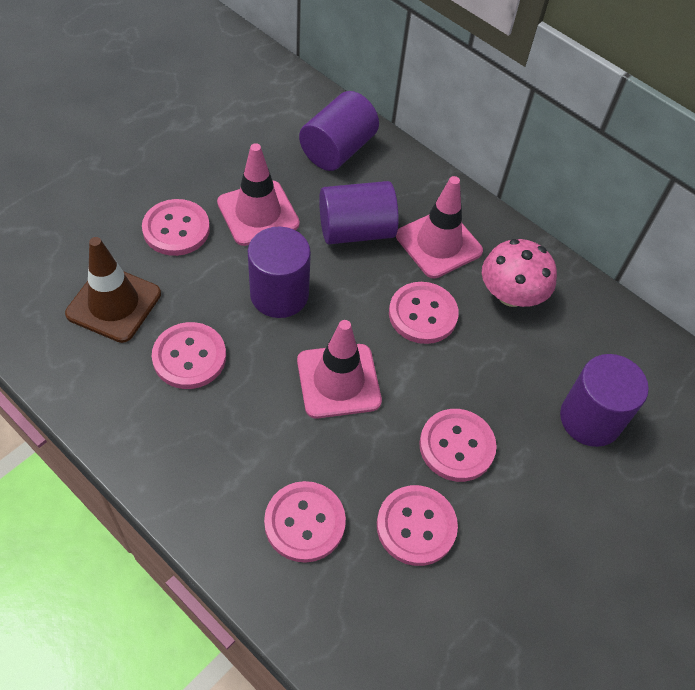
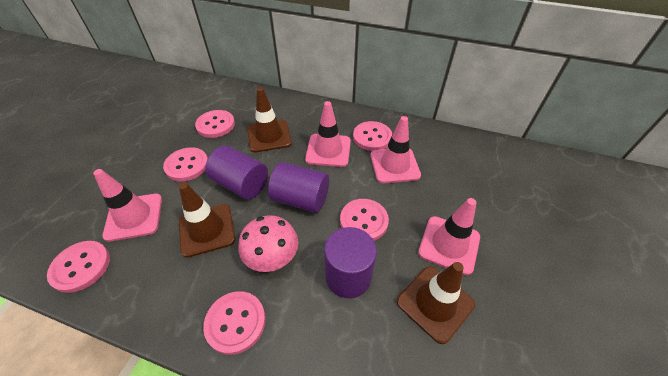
brown traffic cone: [65,237,161,343] = 1 -> [179,183,235,258] [247,87,292,153] [397,262,475,344] = 3
pink traffic cone: [217,143,300,246] [297,320,382,419] [396,176,483,278] = 3 -> [93,169,162,242] [305,101,351,167] [370,116,421,183] [418,198,480,275] = 4
purple cylinder: [248,227,311,318] [299,91,379,171] [319,181,399,244] [560,354,649,447] = 4 -> [205,146,268,200] [268,162,329,213] [324,227,377,298] = 3

